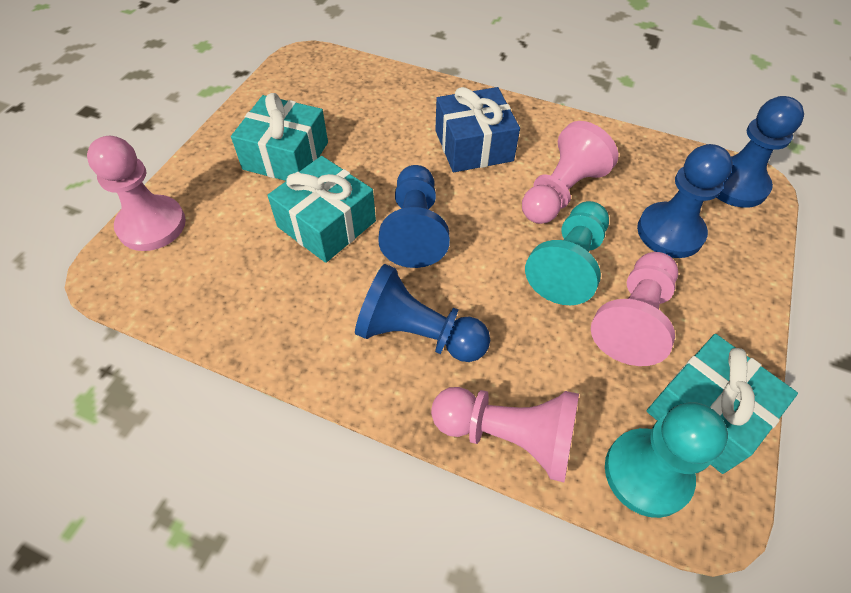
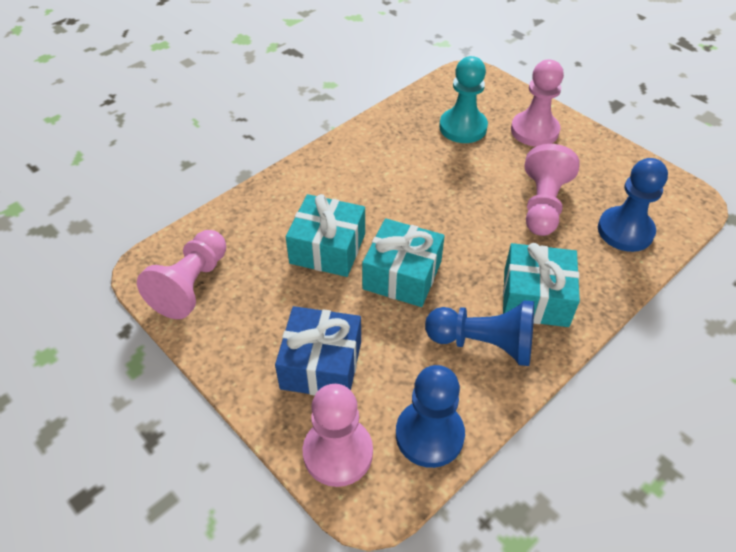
blue pawn: [355,264,490,362] [378,165,450,268] [637,144,733,258] [716,96,804,208] = 4 -> [396,365,465,468] [425,300,534,366] [598,158,668,252] = 3
turquoise pawn: [525,201,609,305] [605,402,728,518] = 2 -> [439,56,488,143] = 1

